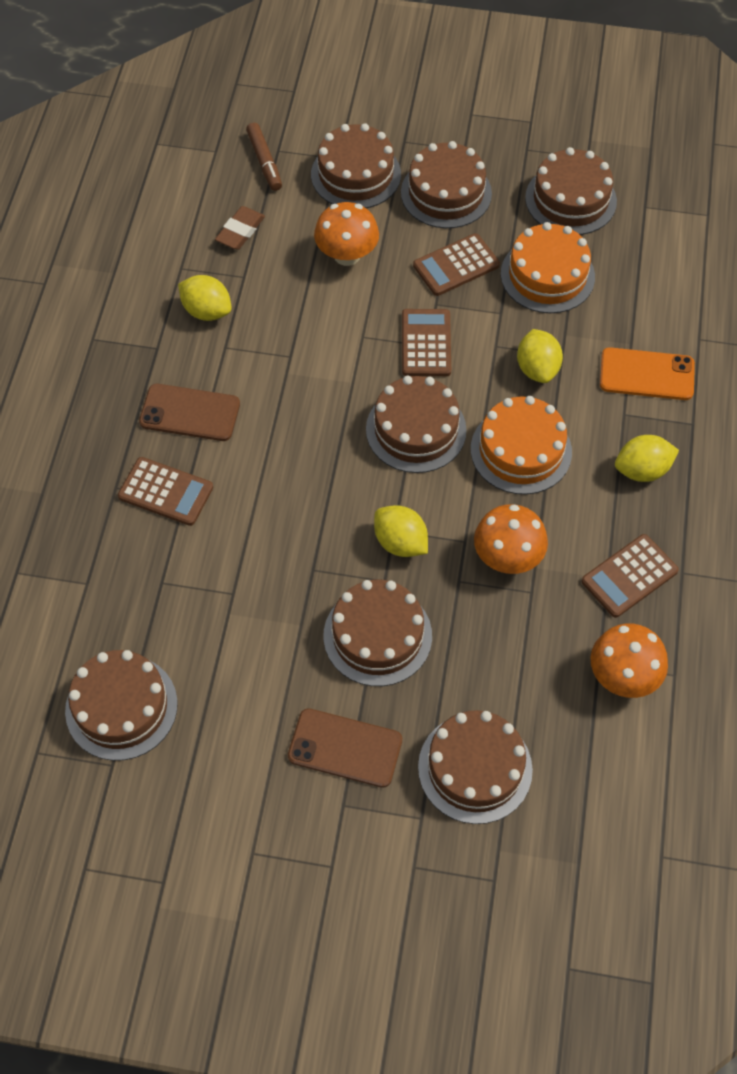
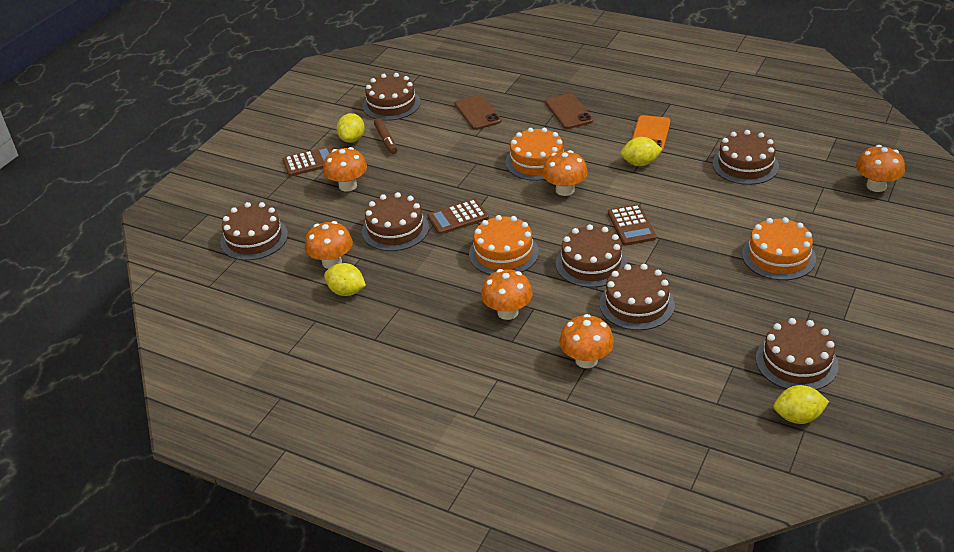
brown calculator: [118,457,213,526] [402,309,451,376] [413,233,500,296] [581,534,679,618] = 4 -> [283,146,332,176] [427,199,489,234] [608,204,656,246] = 3
brown eraser: [215,206,265,250] = 1 -> none = 0
orange cake: [471,396,572,494] [501,222,595,313] = 2 -> [469,215,539,275] [505,128,564,181] [742,217,816,280] = 3
orange mushroom: [314,202,379,266] [474,504,548,574] [590,623,668,698] = 3 -> [305,221,353,269] [323,147,367,192] [481,269,533,320] [542,150,588,196] [559,314,614,368] [856,145,905,192] = 6

